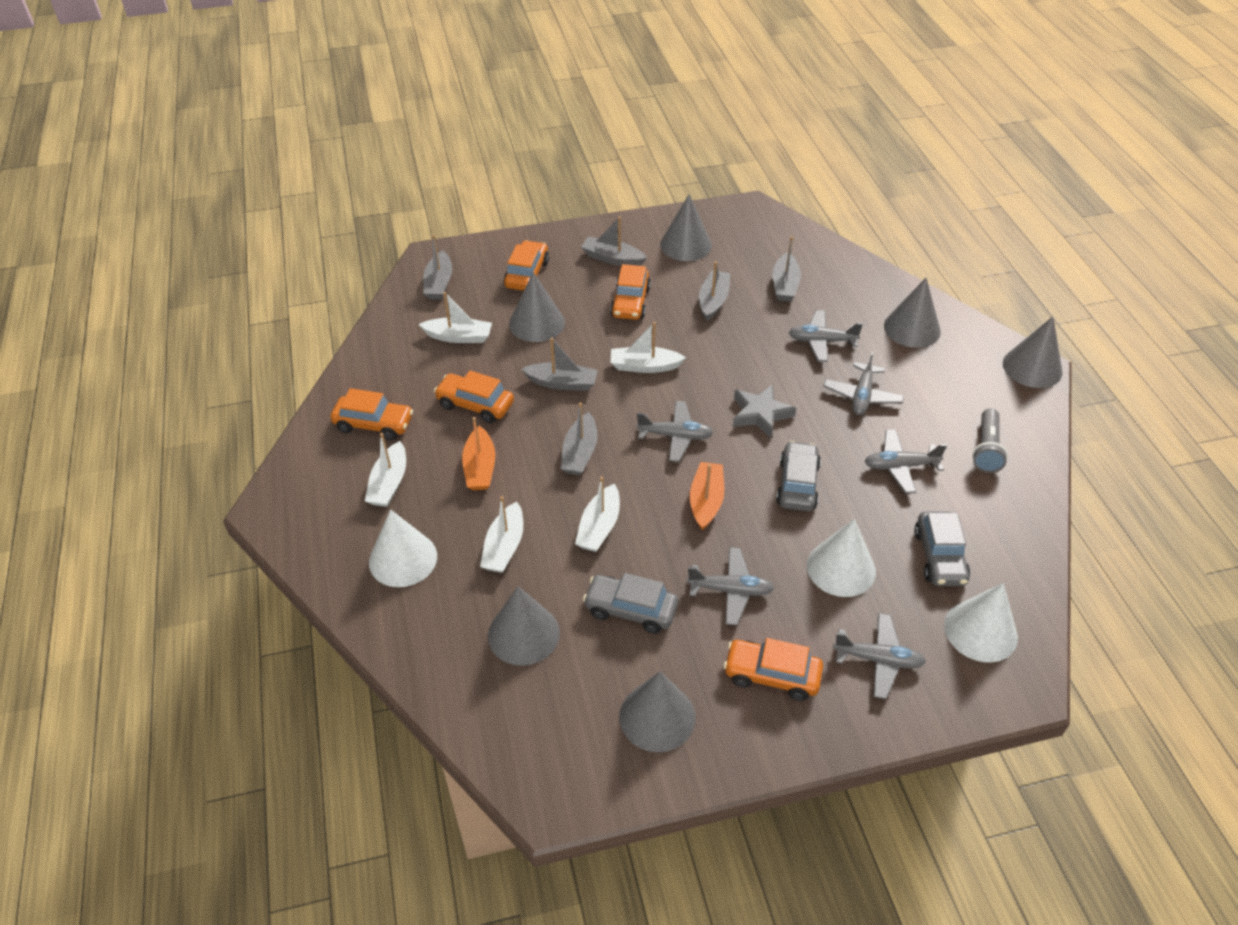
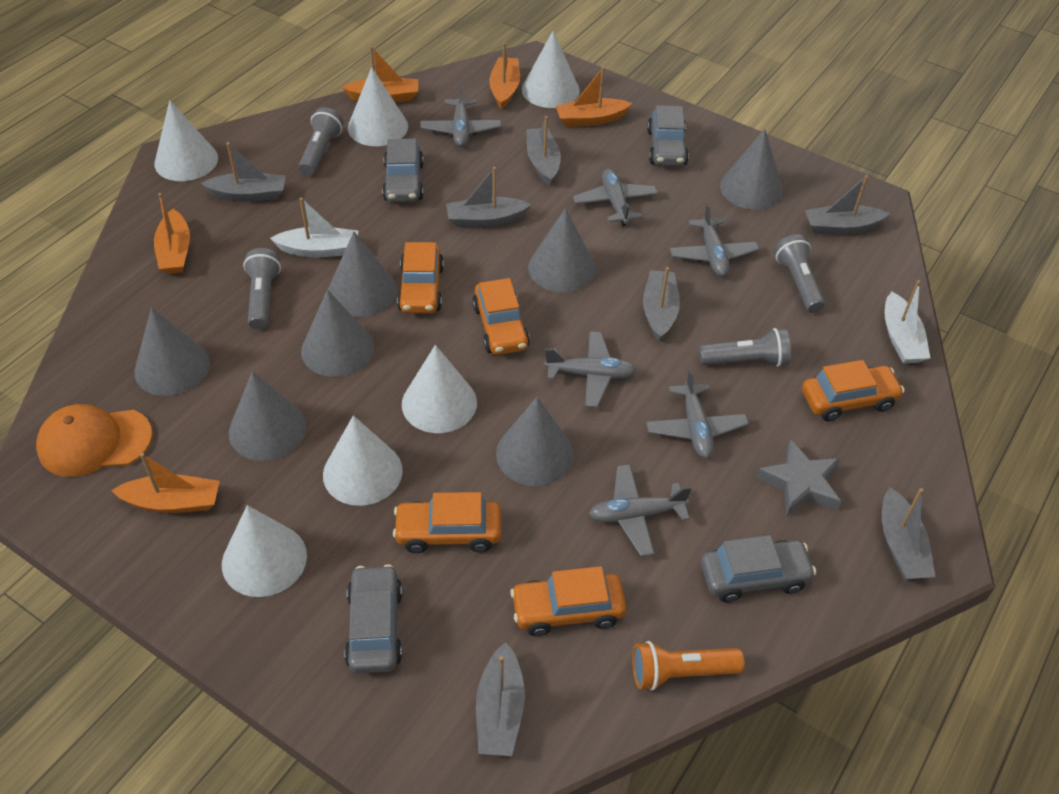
grey boat: [423,235,452,300] [522,338,598,391] [561,402,597,475] [581,216,647,266] [699,261,730,321] [773,236,801,301] = 6 -> [201,142,286,202] [446,167,531,227] [476,642,525,756] [526,116,561,186] [643,267,680,341] [805,175,890,234] [882,487,935,579] = 7
grey car: [583,573,678,634] [776,441,821,511] [914,512,970,586] = 3 -> [344,564,403,673] [382,139,424,202] [647,105,689,166] [701,535,816,603] = 4
grey cone: [488,586,560,666] [509,272,565,342] [619,671,696,752] [660,195,712,261] [884,278,941,348] [1003,316,1063,388] = 6 -> [134,308,210,396] [229,371,307,461] [301,290,374,377] [328,232,397,317] [496,397,574,486] [528,208,596,292] [720,129,783,210] = 7
grey flashlight: [972,408,1008,473] = 1 -> [243,248,281,330] [299,107,344,176] [699,328,791,367] [774,234,825,313] = 4
orange boat: [462,417,495,490] [690,462,724,530] = 2 -> [111,453,220,513] [154,193,190,274] [342,46,418,103] [489,42,520,110] [556,67,632,127] = 5
orange cap: none = 0 -> [36,404,153,477] = 1
orange flashlight: none = 0 -> [632,641,744,691] = 1
white boat: [365,433,406,507] [418,292,492,343] [480,496,523,573] [575,476,620,552] [611,322,686,373] = 5 -> [270,198,358,257] [885,280,930,363] = 2
white cone: [369,509,437,587] [807,519,876,597] [944,583,1018,663] = 3 -> [154,100,218,181] [222,505,307,597] [323,415,403,506] [348,67,408,146] [402,345,477,433] [522,31,580,108] = 6

